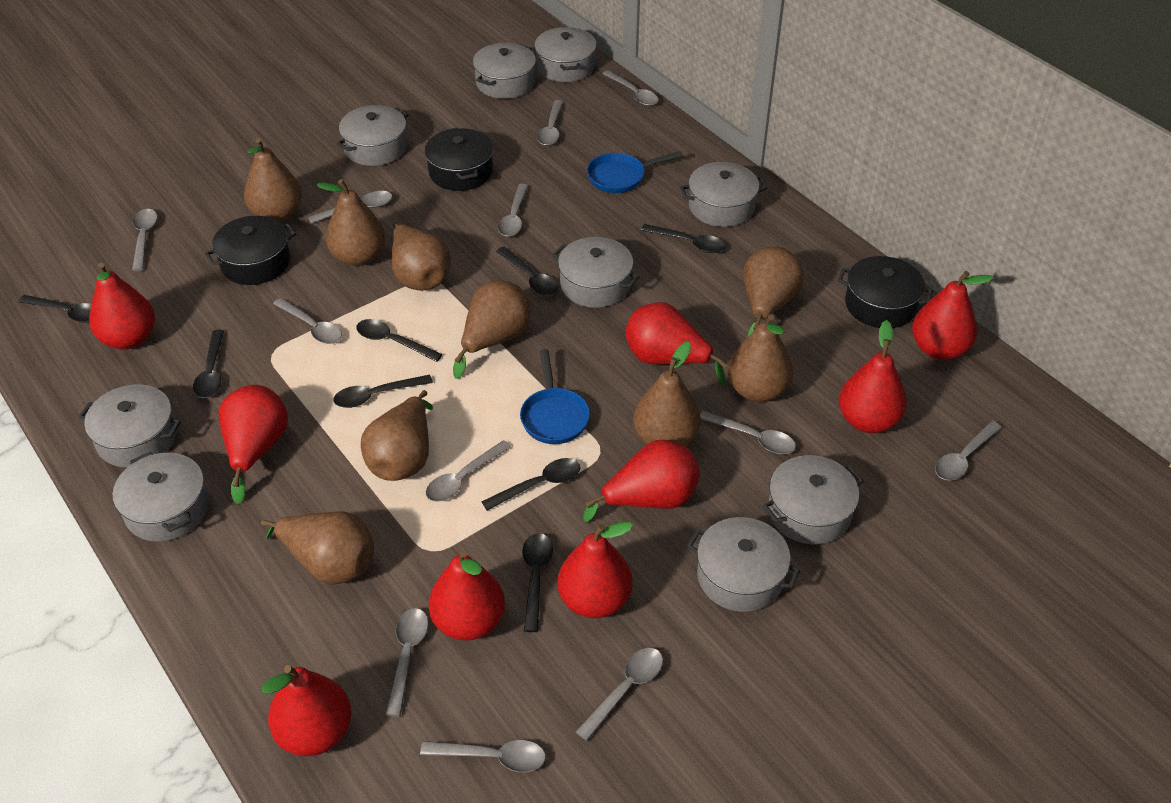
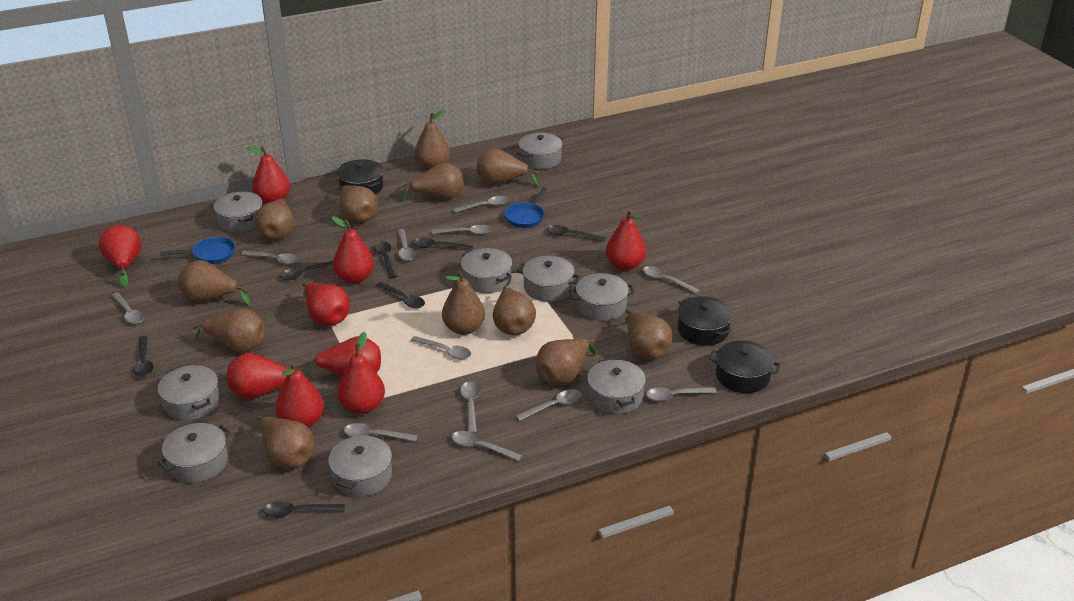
black spoon: [18,295,92,323] [193,330,224,398] [334,375,433,408] [356,319,442,362] [481,458,581,511] [496,247,558,296] [522,533,553,632] [641,224,726,253] = 8 -> [134,336,153,377] [263,501,345,518] [280,261,333,280] [374,241,397,278] [376,282,425,308] [413,238,473,250] [547,225,605,242] = 7
brown pear: [244,138,302,222] [261,511,374,584] [317,179,385,266] [361,390,433,481] [392,222,451,290] [453,281,530,379] [633,342,701,446] [728,315,793,402] [743,246,804,337] = 9 -> [178,260,250,306] [192,308,265,352] [255,198,294,240] [257,416,314,469] [340,185,378,223] [400,162,463,202] [414,109,450,170] [442,271,485,335] [477,148,538,186] [493,286,536,335] [536,338,596,385] [625,309,672,359] = 12

